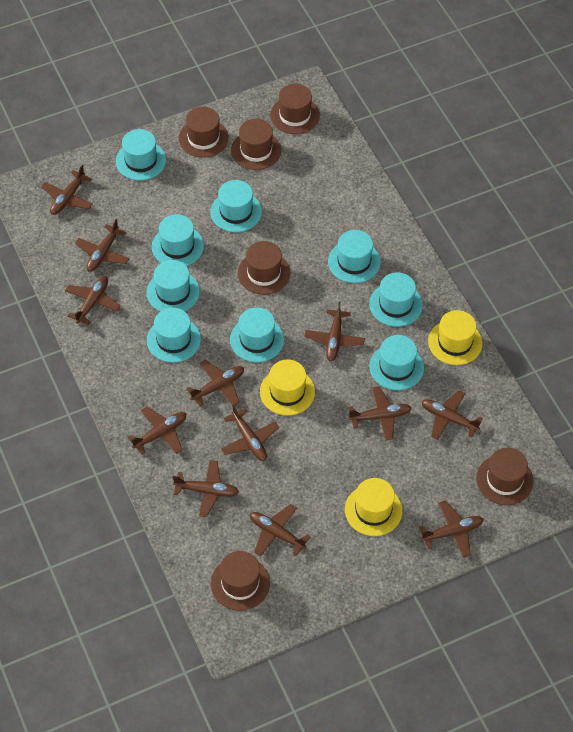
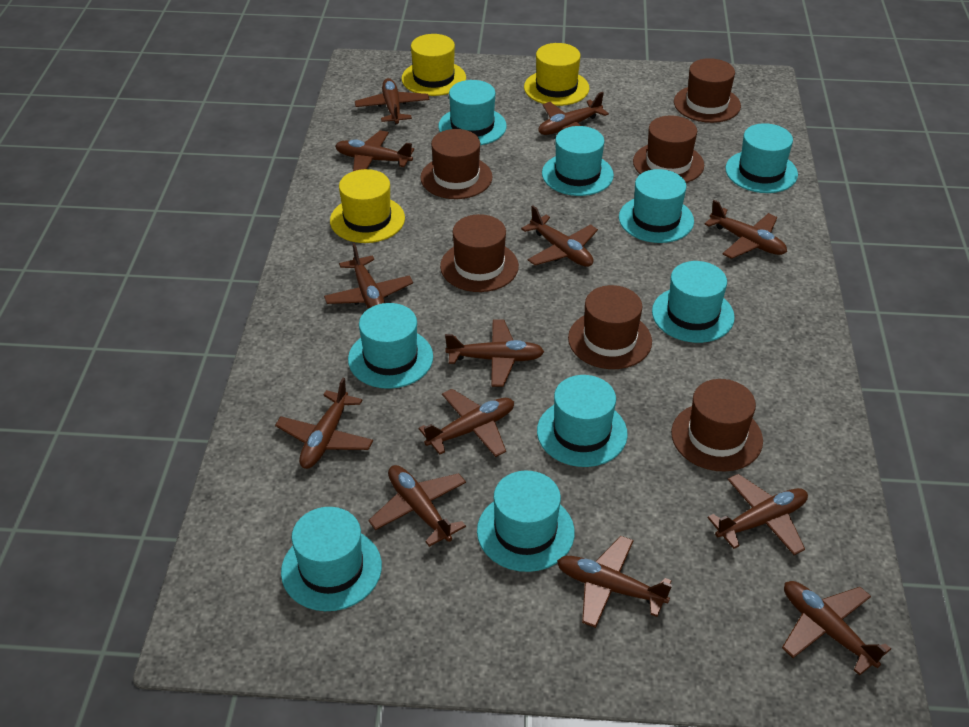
brown plane: [41,165,93,215] [65,276,121,325] [75,219,129,272] [128,407,186,455] [173,460,239,517] [186,360,244,406] [221,404,279,461] [250,504,311,556] [304,302,365,361] [348,387,411,441] [419,500,483,558] [422,390,483,440] = 12 -> [275,378,373,469] [324,243,413,309] [335,130,414,171] [355,78,429,125] [368,465,466,547] [419,389,514,457] [445,319,544,387] [521,205,598,267] [538,92,609,135] [557,536,672,628] [704,200,787,259] [708,474,808,555] [782,581,891,676] = 13

